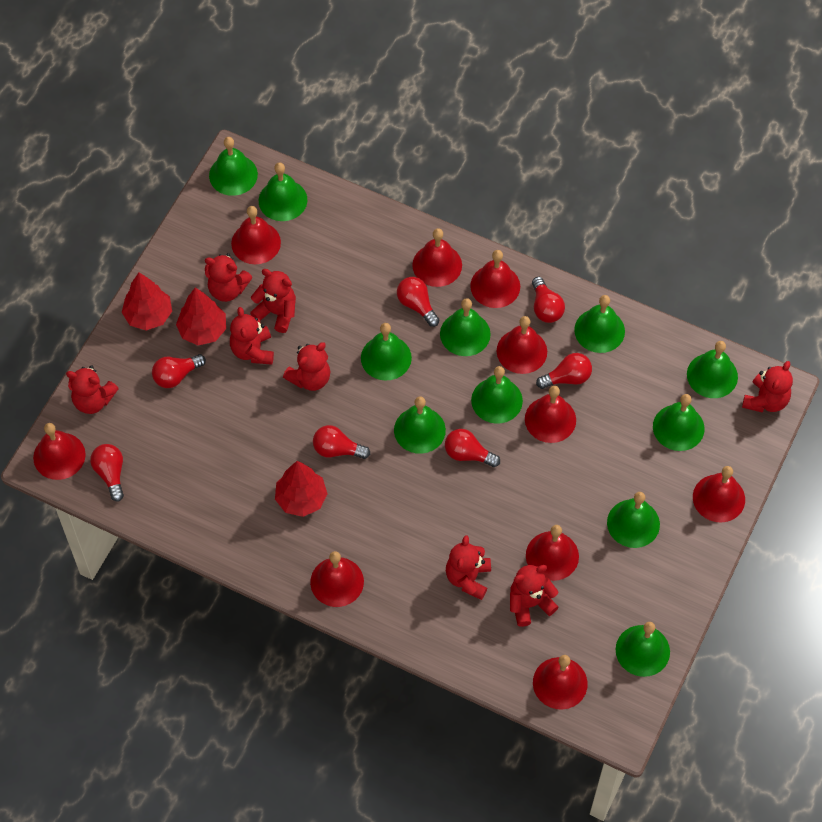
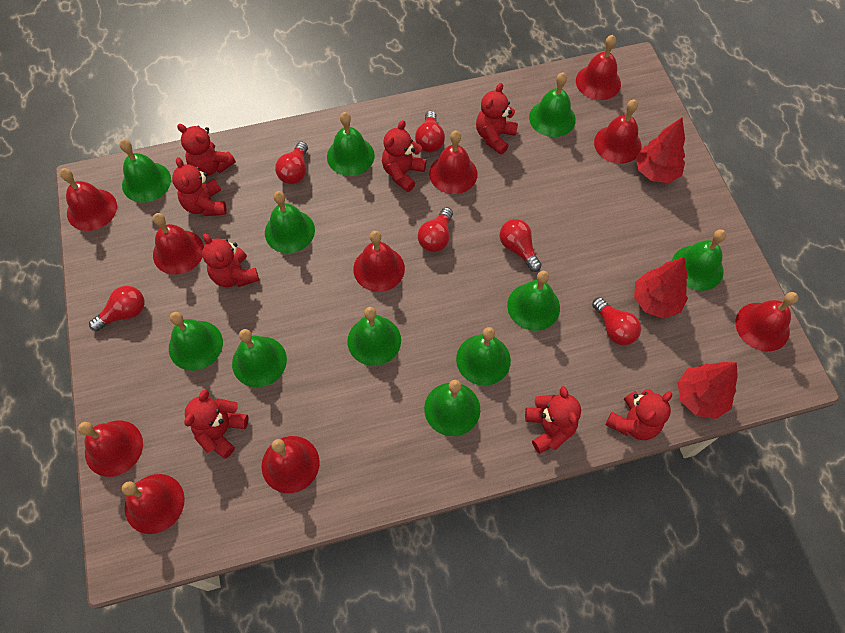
red light bulb: [90,444,124,502] [152,354,206,388] [313,425,370,459] [397,277,439,327] [445,429,500,467] [532,277,565,323] [536,353,592,389] = 7 -> [89,286,144,331] [275,142,308,184] [415,111,445,153] [418,207,453,252] [500,219,542,272] [592,297,641,345] = 6

